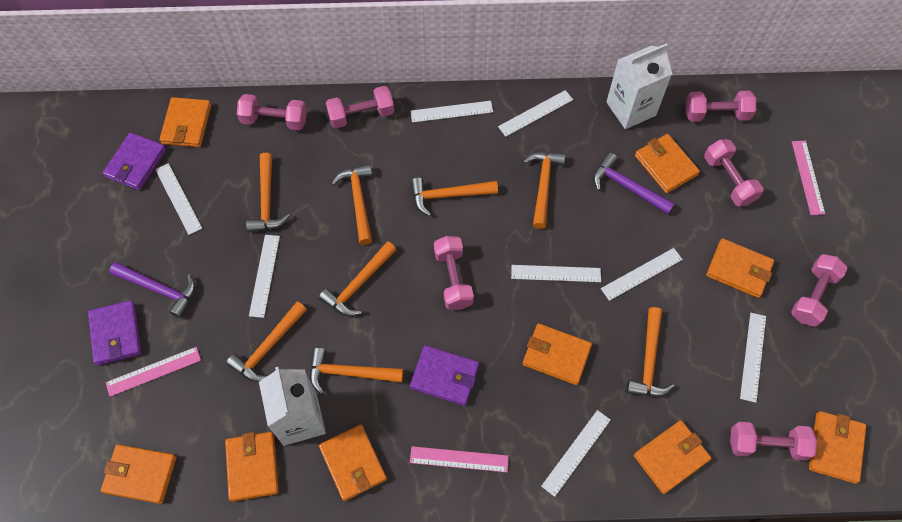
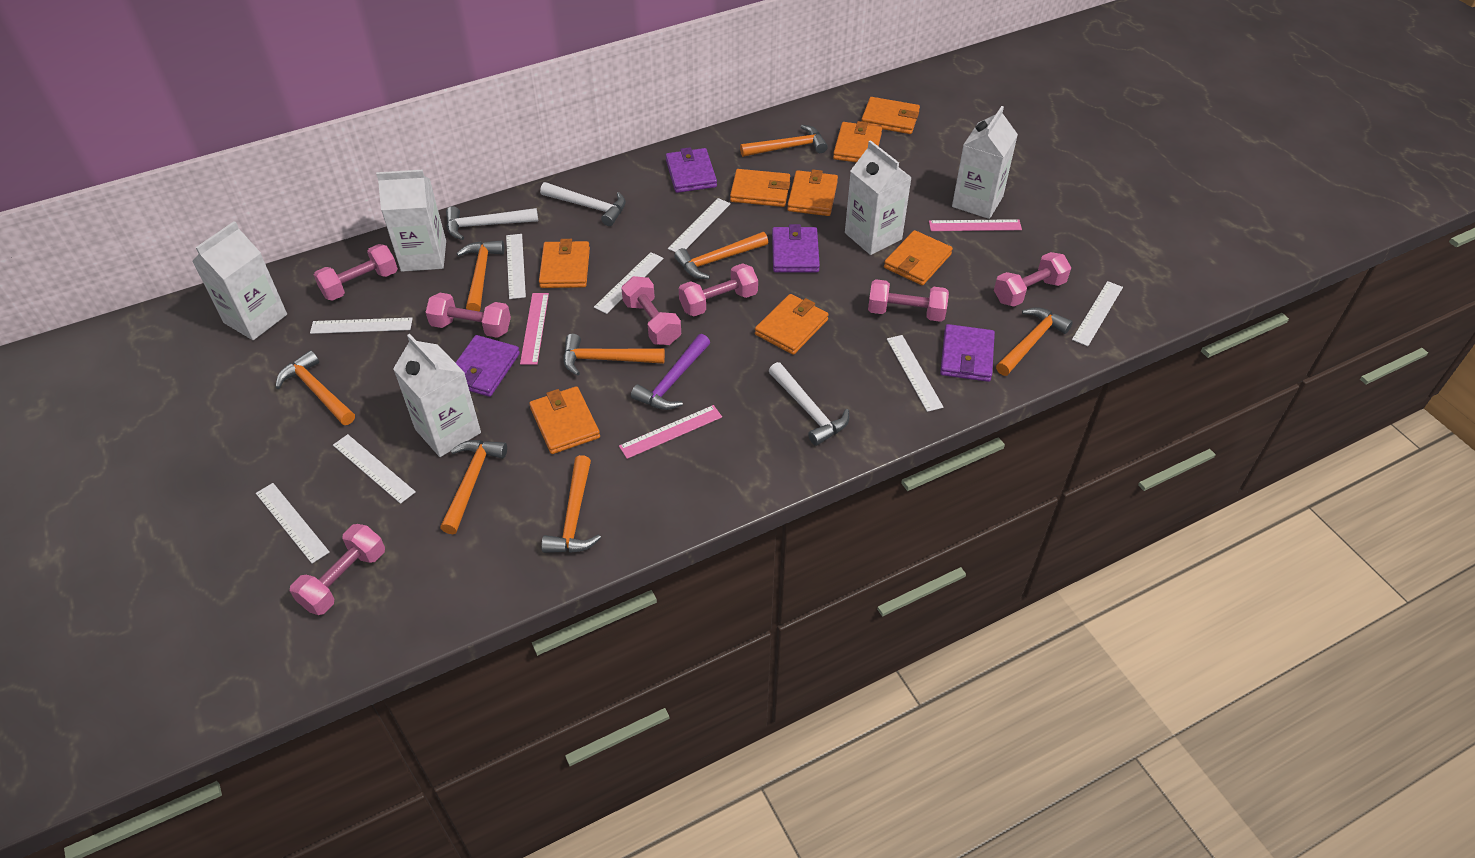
orange wallet: [101,444,176,504] [160,97,211,147] [225,432,279,502] [319,424,387,501] [523,323,592,385] [634,420,712,494] [635,134,700,193] [706,238,774,298] [809,411,866,484] = 9 -> [529,386,600,454] [539,239,590,288] [730,169,790,207] [755,294,829,355] [787,169,838,216] [833,121,882,163] [861,97,920,134] [884,230,953,286] = 8
purple hammer: [109,262,196,318] [593,153,675,214] = 2 -> [631,334,710,410] = 1
purple wallet: [88,300,142,365] [103,132,166,190] [410,345,479,406] = 3 -> [455,335,520,397] [666,147,717,193] [772,224,820,272] [940,324,995,382] = 4
white carton: [259,367,326,446] [606,43,672,129] = 2 -> [192,221,287,340] [376,170,446,272] [393,334,481,457] [845,140,912,255] [952,106,1018,219] = 5
white hammer: none = 0 -> [446,206,538,240] [540,182,626,226] [769,362,849,446] = 3

